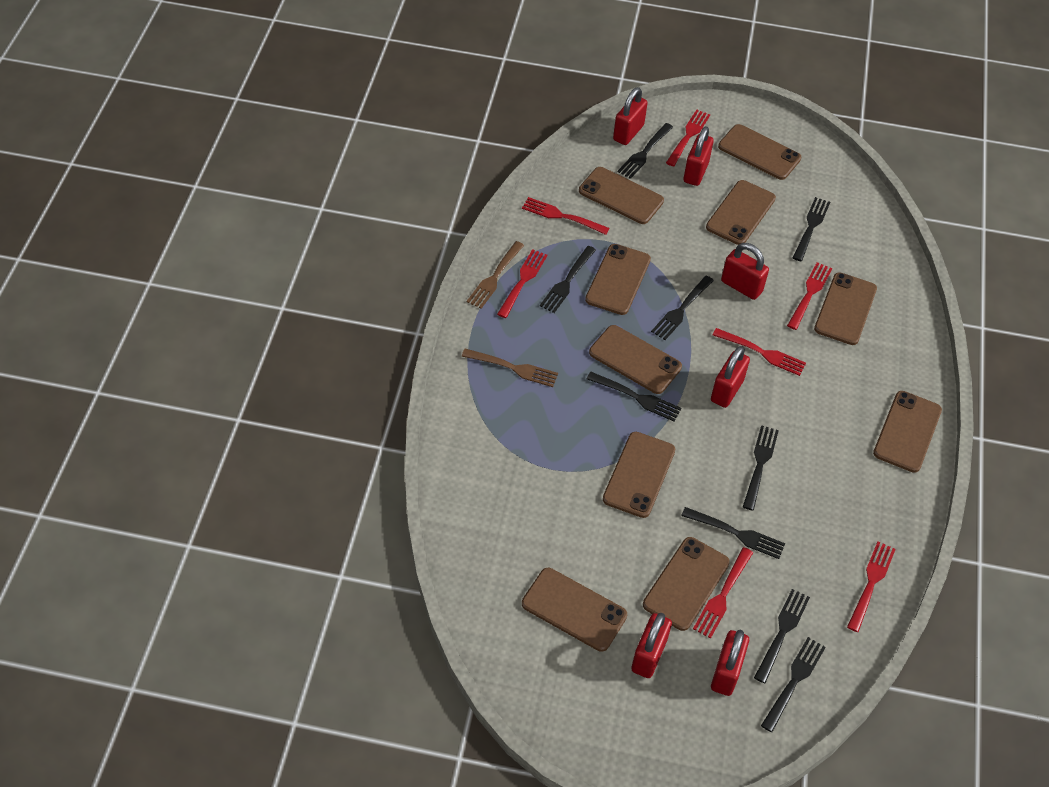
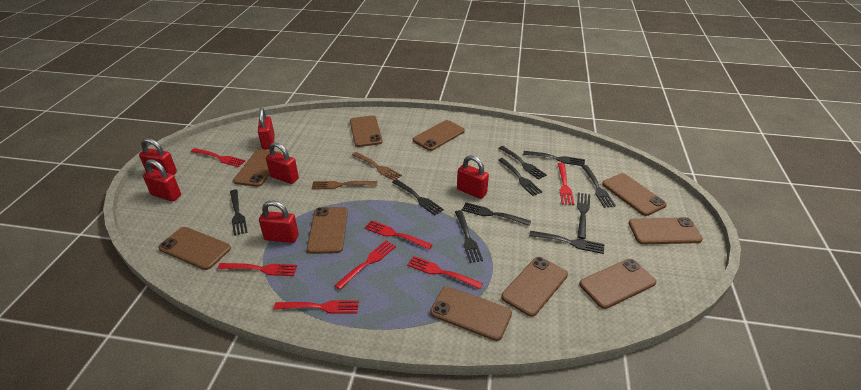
black fork: [540,246,596,313] [587,372,681,421] [618,123,673,179] [651,276,714,340] [681,507,785,559] [743,425,779,511] [754,589,810,683] [761,637,826,732] [793,197,830,261] = 9 -> [230,189,248,236] [392,179,444,215] [455,210,483,263] [462,202,531,226] [498,158,542,196] [499,146,547,180] [523,151,585,166] [529,231,604,254] [577,193,590,239] [581,165,616,208] = 10

